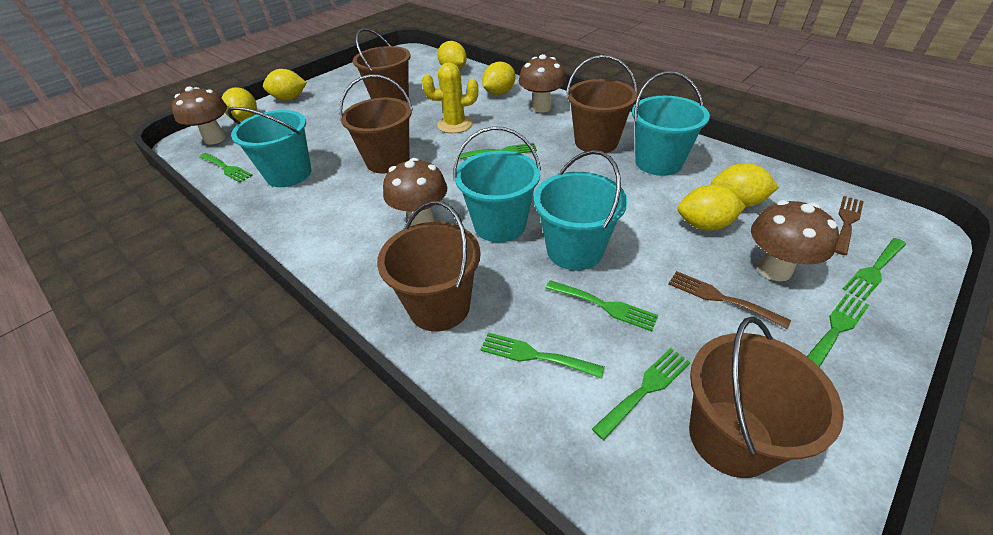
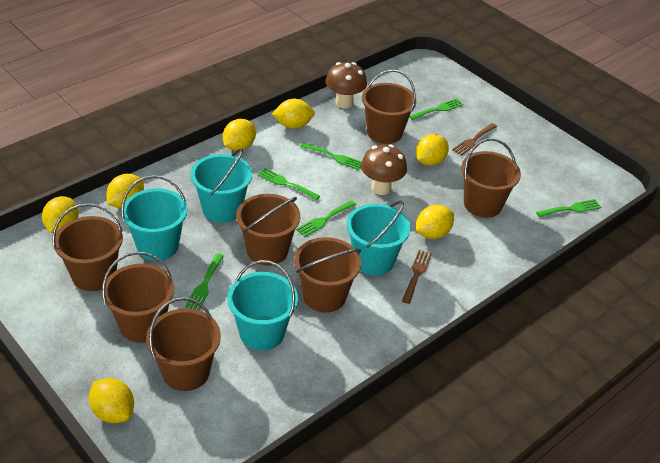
brown bucket: [339,74,413,173] [353,28,411,102] [377,201,481,332] [566,55,638,153] [689,317,844,478] = 5 -> [52,203,123,291] [102,252,174,343] [146,297,221,391] [236,194,301,266] [294,237,361,313] [362,70,417,144] [461,138,521,218] = 7
brown mushroom: [172,86,227,145] [383,158,447,226] [519,54,566,113] [751,200,839,281] = 4 -> [326,62,367,108] [361,144,407,195] = 2
green fork: [199,153,253,183] [459,143,537,159] [480,332,605,379] [546,280,658,332] [592,348,691,440] [807,294,869,367] [843,238,906,301] = 7 -> [185,253,224,310] [258,168,320,200] [296,200,356,237] [300,142,362,170] [409,98,463,120] [536,199,601,217] = 6
yellow cactus: [422,62,478,133] = 1 -> none = 0
yellow lemon: [222,87,257,122] [263,69,307,100] [437,41,467,69] [482,62,515,95] [678,184,746,231] [711,163,779,207] = 6 -> [42,196,79,233] [89,378,134,423] [107,174,144,208] [223,119,256,151] [272,99,315,129] [416,134,449,166] [416,205,454,239] = 7

